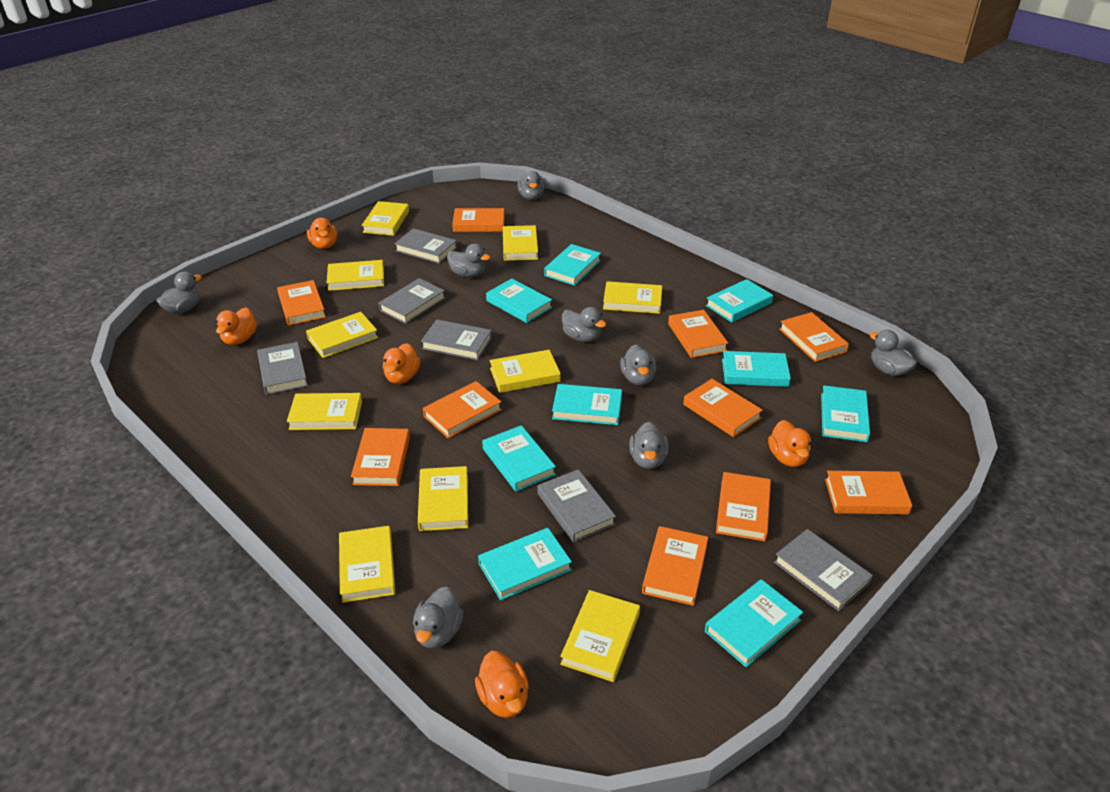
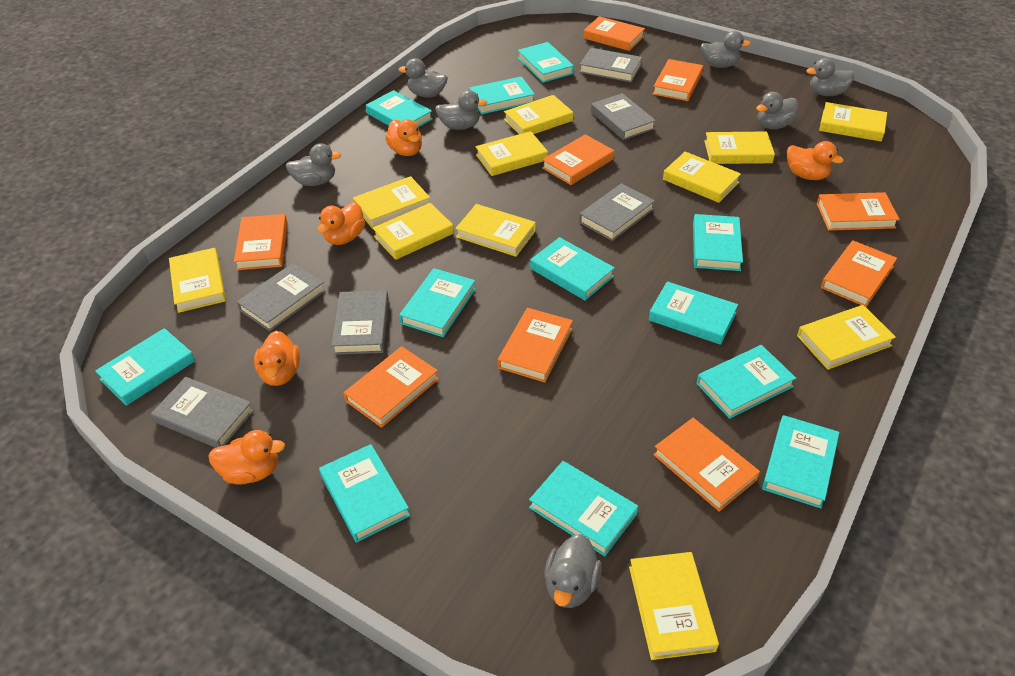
grey duck: [156,271,202,314] [413,586,464,649] [447,243,491,277] [517,171,545,200] [562,307,606,342] [620,344,656,386] [629,422,669,469] [869,330,917,376] = 8 -> [286,143,341,186] [398,58,448,97] [435,90,487,130] [544,534,602,608] [701,31,751,68] [756,92,798,129] [806,58,855,96] = 7
orange book: [277,280,326,326] [351,428,410,486] [423,381,502,438] [452,208,505,232] [642,526,708,606] [668,310,728,358] [683,379,763,437] [716,472,771,541] [779,312,849,362] [825,471,912,514] = 10 -> [234,214,288,270] [344,346,439,428] [498,308,573,383] [542,134,614,185] [583,16,645,51] [653,59,703,101] [653,418,760,512] [817,192,900,231] [821,241,897,307] = 9
turquoise book: [478,528,572,600] [482,425,556,492] [486,278,552,323] [544,244,601,286] [552,384,622,425] [705,579,803,667] [706,279,773,322] [722,351,791,387] [821,385,870,442] = 9 -> [95,328,195,406] [319,444,410,543] [366,90,433,127] [399,268,476,337] [469,76,535,114] [518,42,574,83] [529,461,638,556] [530,237,615,301] [649,281,738,345] [693,214,743,271] [696,345,796,419] [762,415,840,508] = 12
yellow book: [287,393,362,430] [306,312,378,358] [327,260,384,291] [339,526,396,603] [362,201,409,236] [418,466,468,531] [490,350,561,393] [503,225,538,261] [560,590,640,682] [603,281,662,314] = 10 -> [169,248,226,313] [353,176,430,229] [373,203,454,260] [455,204,536,257] [476,131,548,176] [504,95,573,134] [629,552,719,660] [663,152,741,203] [704,131,775,164] [797,305,896,370] [819,102,887,142] = 11

